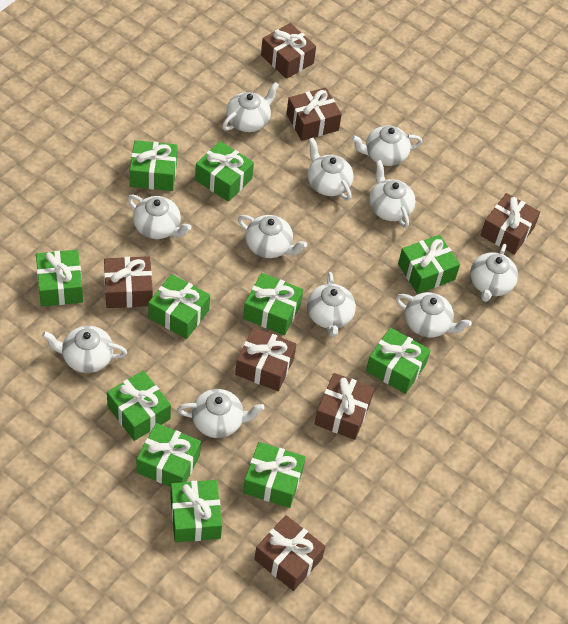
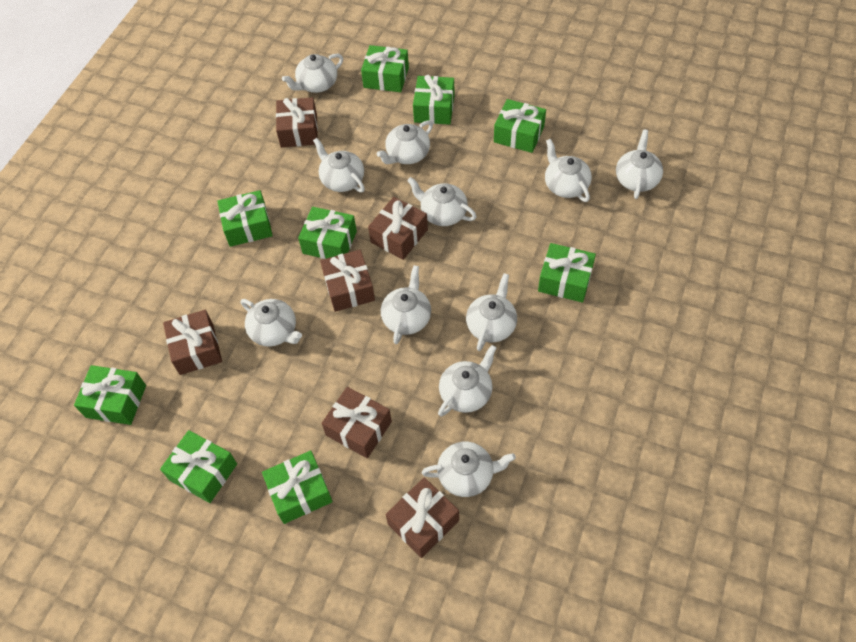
brown gift: [104,256,153,308] [235,327,296,391] [254,515,325,591] [261,23,316,79] [287,87,342,141] [315,373,374,440] [480,193,540,255] = 7 -> [163,310,222,375] [276,97,318,148] [320,250,375,312] [322,387,392,458] [368,197,428,260] [385,477,459,558] = 6
green gift: [36,250,83,306] [107,371,171,441] [130,140,178,191] [137,423,201,487] [148,274,210,339] [170,480,222,542] [195,141,254,202] [243,273,303,335] [243,442,306,508] [366,327,431,394] [398,235,460,294] = 11 -> [74,365,146,425] [160,430,237,503] [217,190,273,247] [262,451,333,524] [298,207,357,259] [361,45,409,92] [413,75,454,125] [494,99,546,153] [538,243,596,303] = 9

